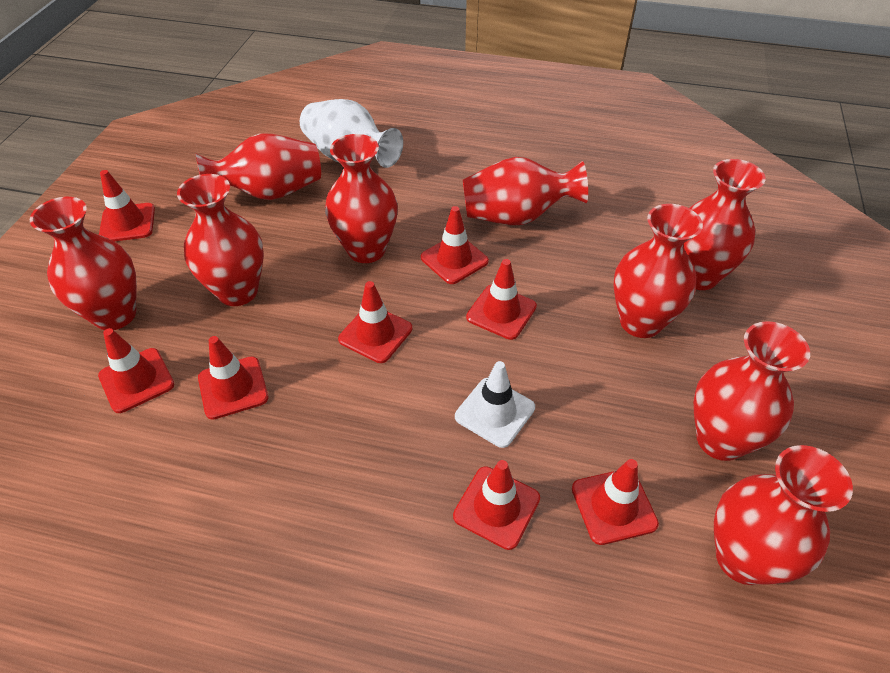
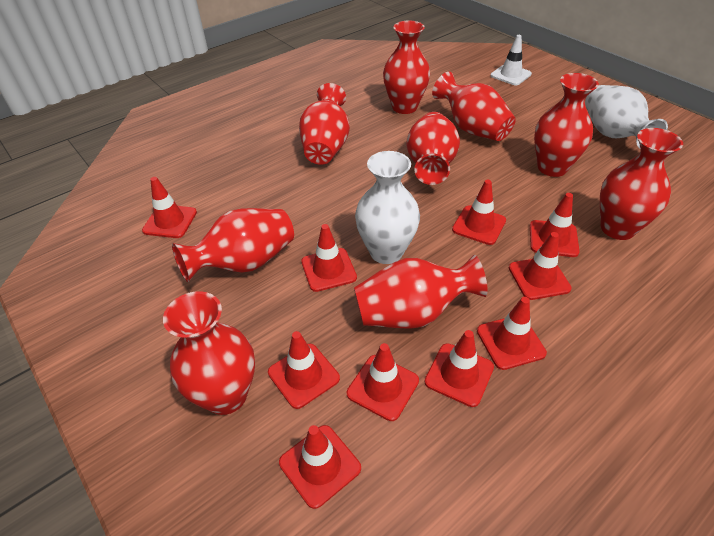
red traffic cone: [98,328,174,413] [99,170,155,242] [198,336,268,420] [338,281,412,363] [421,206,489,284] [453,460,540,550] [466,259,537,340] [572,459,659,545] = 8 -> [142,177,197,238] [268,331,340,409] [279,425,361,509] [301,224,357,292] [347,343,419,421] [424,330,494,407] [452,180,506,245] [477,297,547,370] [509,232,572,300] [530,193,580,257] = 10
white vase: [300,99,403,168] = 1 -> [355,151,420,264] [585,85,668,149] = 2

